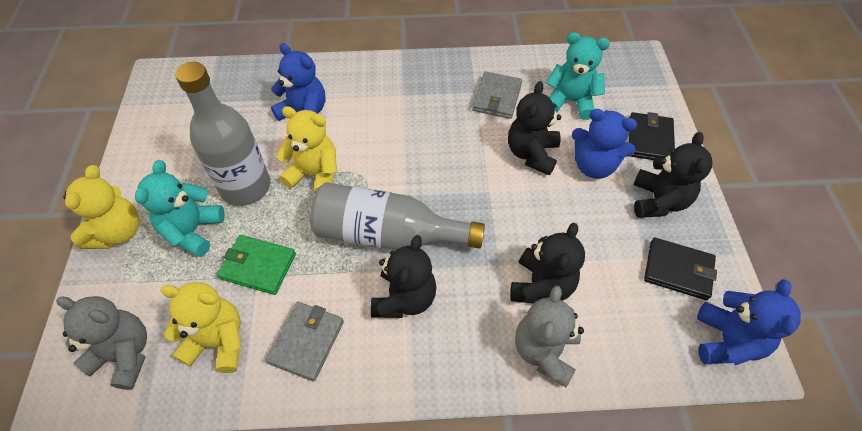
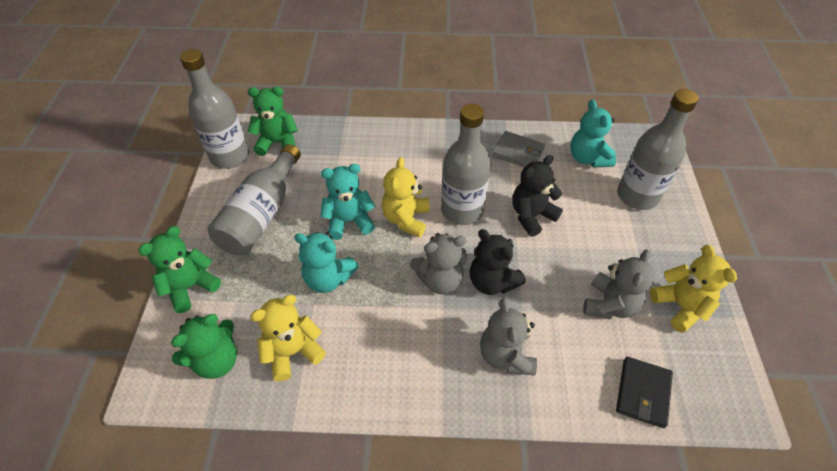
black teddy bear: [371,235,437,318] [508,81,561,175] [510,223,585,303] [634,132,712,218] = 4 -> [470,229,526,295] [512,155,563,237] = 2
black wallet: [629,112,675,160] [644,238,717,300] = 2 -> [616,357,673,428] = 1
blue teddy bear: [271,43,326,121] [572,109,637,179] [697,279,801,365] = 3 -> none = 0
green teddy bear: none = 0 -> [138,226,221,313] [171,314,237,379] [248,86,298,156] = 3
green wallet: [217,235,296,295] = 1 -> none = 0
grey bottle: [175,62,270,206] [310,182,485,250] = 2 -> [180,49,249,169] [208,144,301,255] [441,104,491,225] [617,89,698,210] = 4
grey teddy bear: [56,296,147,390] [515,286,584,387] = 2 -> [410,233,467,294] [480,298,537,376] [583,250,655,319] = 3
grey wallet: [265,302,344,381] [472,71,522,119] = 2 -> [492,131,545,167] = 1
turquoise teddy bear: [135,160,225,257] [546,32,610,120] = 2 -> [294,232,359,293] [320,164,375,240] [570,99,616,167] = 3

